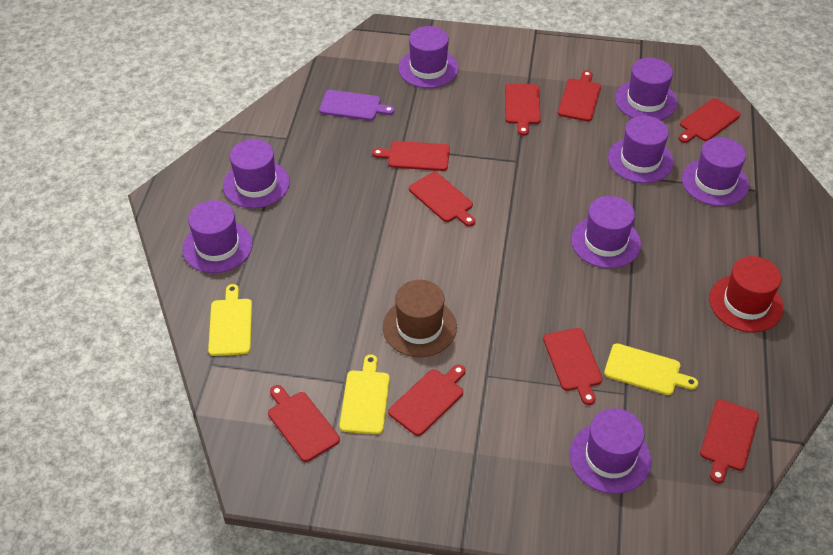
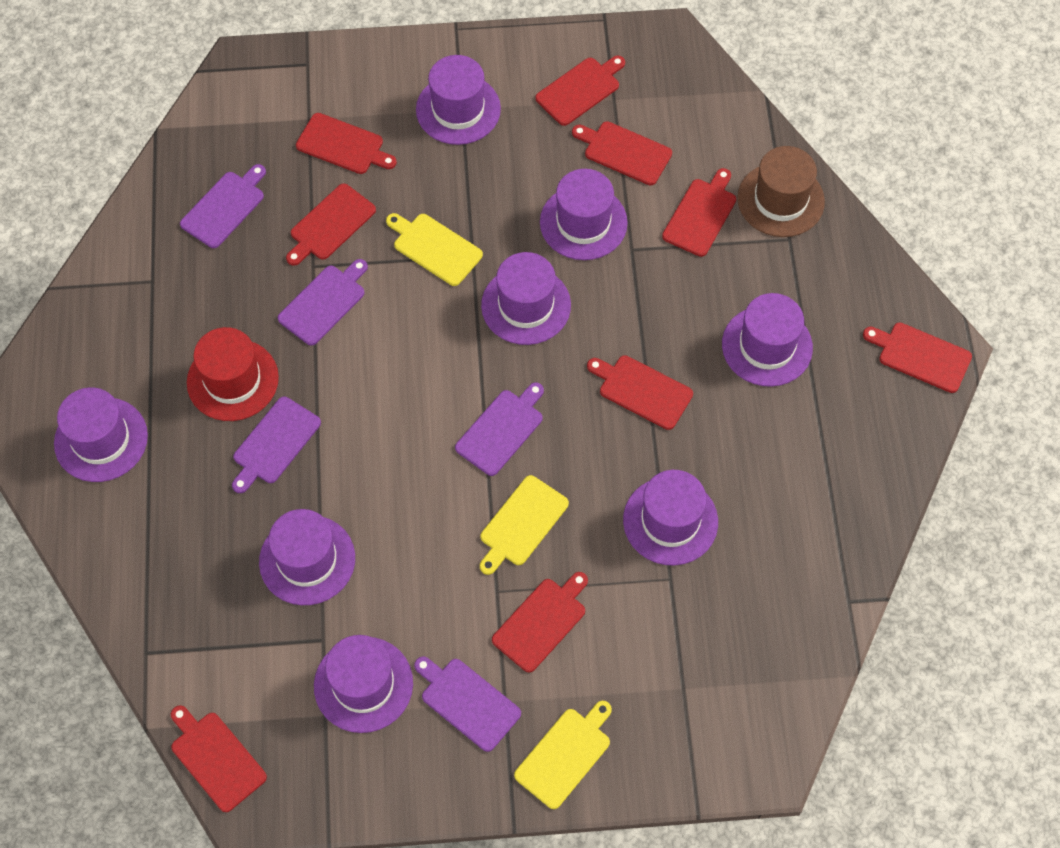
purple cutting board: [319,90,395,121] = 1 -> [180,164,266,248] [232,397,321,493] [278,259,368,345] [414,656,521,752] [455,382,544,476] = 5

